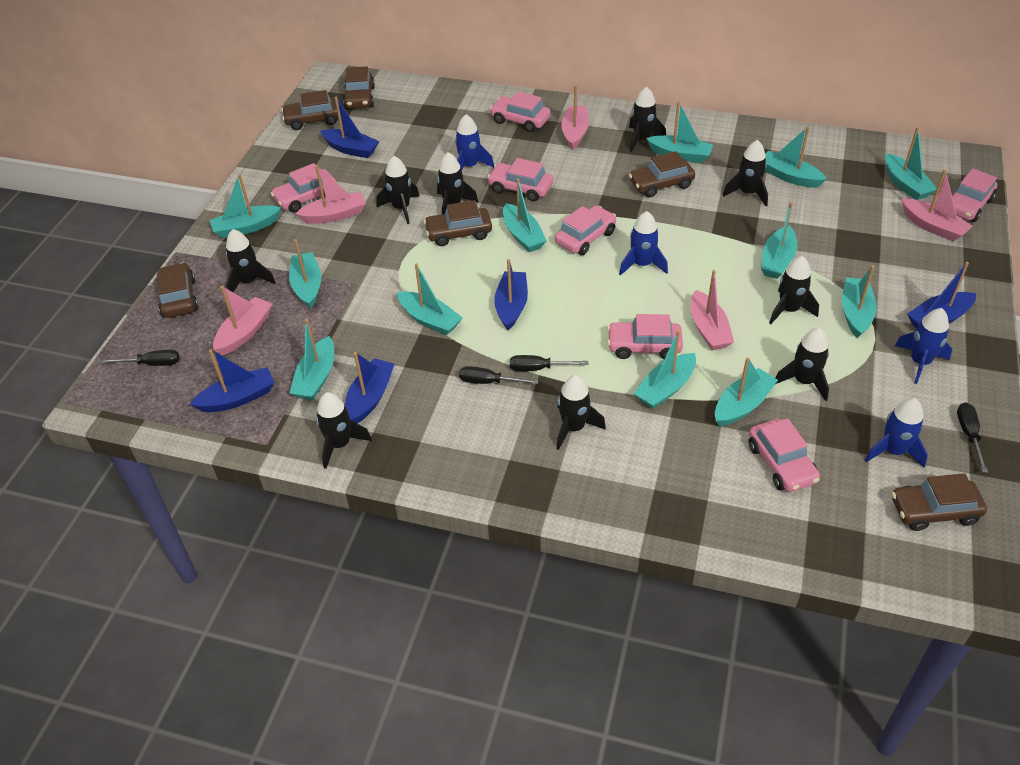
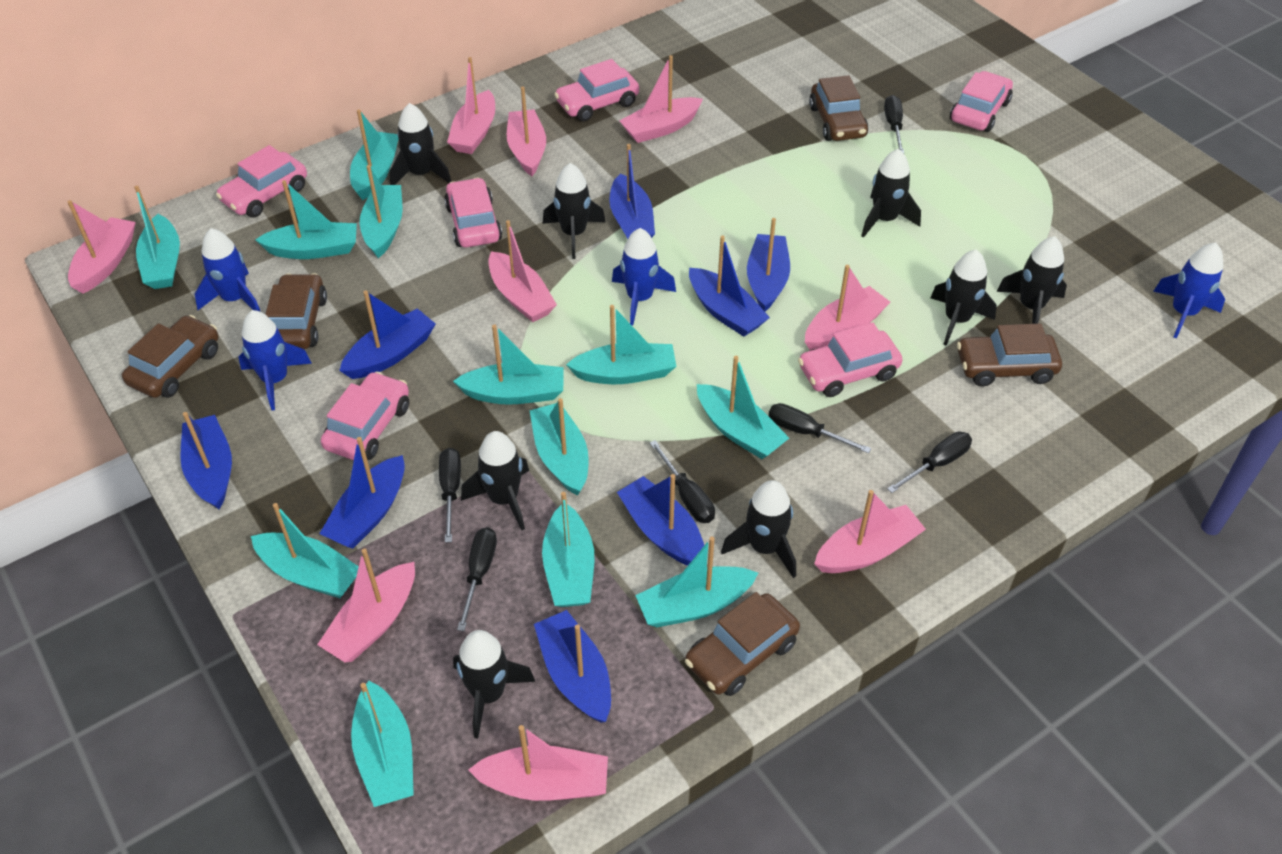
black rocket: [226,229,276,292] [316,392,372,469] [377,156,419,224] [437,152,478,214] [557,375,606,450] [629,87,666,152] [723,140,768,206] [769,256,819,324] [776,328,829,401] = 9 -> [390,103,452,185] [453,630,535,739] [461,431,529,531] [543,163,606,259] [721,480,796,578] [861,149,921,238] [931,250,997,346] [997,236,1067,324] = 8
black screwdriver: [101,350,179,366] [459,366,538,384] [510,355,588,371] [957,402,988,473] = 4 -> [439,448,461,543] [457,527,497,631] [650,440,715,523] [768,403,871,453] [884,95,904,153] [887,432,972,493] = 6
blue boat: [190,349,275,412] [320,97,379,158] [345,352,395,423] [495,259,528,330] [907,262,976,328] = 5 -> [180,412,232,509] [319,437,405,548] [339,291,436,379] [534,610,611,723] [609,144,655,239] [617,474,704,566] [689,236,770,337] [747,218,790,311] = 8
brown car: [156,262,199,318] [281,90,338,130] [343,66,375,109] [424,200,492,246] [629,151,695,197] [892,473,987,531] = 6 -> [122,315,218,398] [265,273,327,349] [685,592,800,696] [809,75,868,141] [957,324,1062,387] = 5
pink boat: [213,286,272,355] [295,165,366,224] [561,85,589,150] [691,270,734,350] [902,169,973,242] = 5 -> [68,200,136,294] [317,548,415,663] [447,57,495,154] [468,725,608,801] [488,220,557,322] [507,86,546,176] [620,55,703,143] [805,265,890,350] [814,490,926,573] = 9
pink car: [271,163,337,213] [487,158,553,201] [490,92,551,132] [555,206,616,255] [607,314,683,359] [748,418,820,492] [952,168,997,222] = 7 -> [216,145,307,218] [321,372,409,460] [444,177,502,247] [554,59,639,122] [798,322,903,397] [950,71,1013,132] = 6

